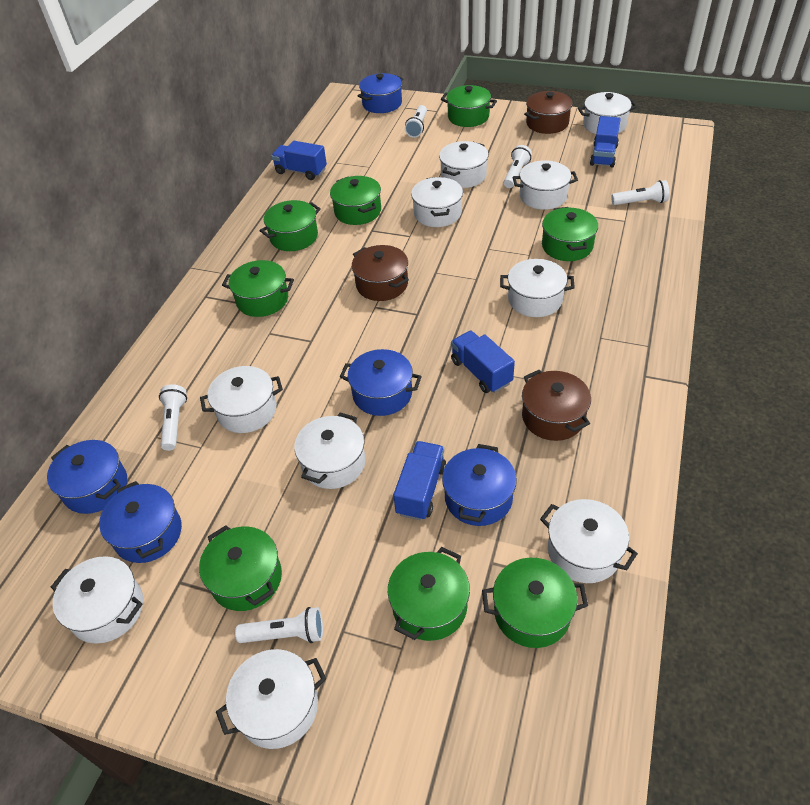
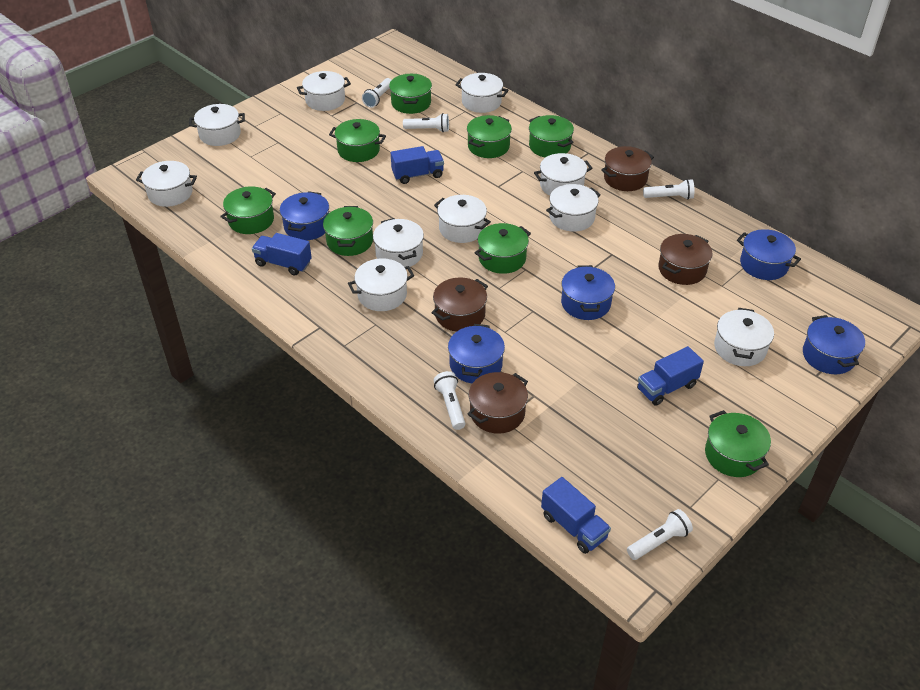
brown pot: [352,245,409,301] [522,370,591,441] [524,91,573,134] = 3 -> [432,277,488,332] [468,372,528,434] [601,146,654,191] [658,234,712,285] = 4

